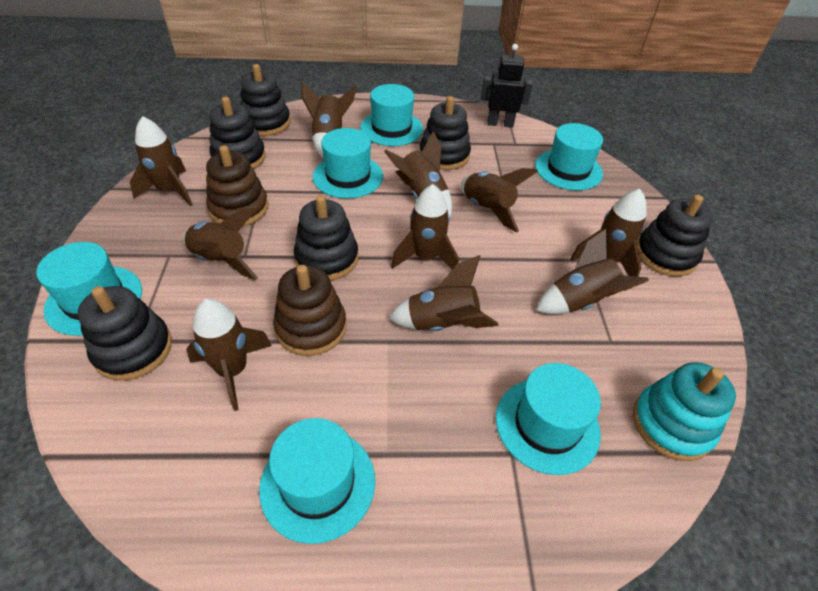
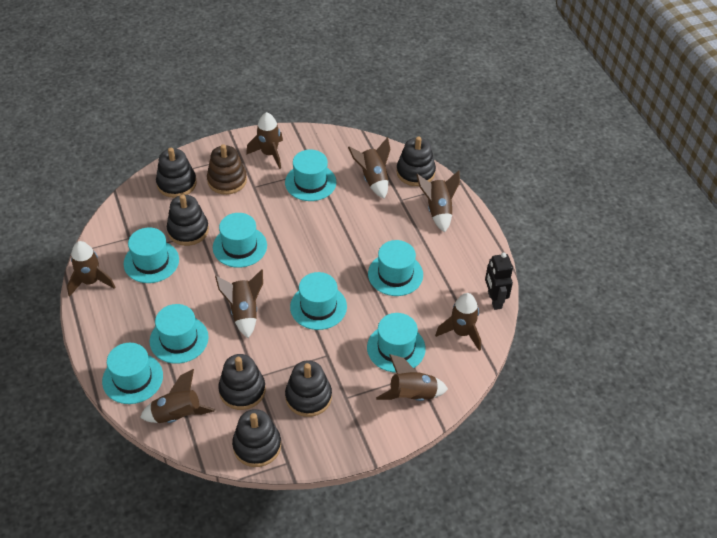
brown rocket: [130,116,193,206] [183,208,258,280] [186,299,272,411] [302,82,357,158] [384,131,452,217] [388,255,499,331] [391,184,459,270] [460,168,538,232] [536,229,649,314] [570,189,647,277] = 10 -> [67,241,115,297] [140,369,215,423] [215,269,263,338] [246,112,283,169] [348,137,391,199] [376,354,448,401] [416,170,460,233] [435,293,481,351] = 8
brown stacking toy: [206,145,268,226] [273,265,347,356] = 2 -> [207,144,247,195] = 1
turquoise hat: [36,242,142,336] [259,418,375,544] [313,128,383,198] [360,84,423,146] [496,363,601,475] [535,123,603,190] = 6 -> [102,343,163,404] [123,227,179,283] [150,304,209,364] [213,213,267,268] [285,150,336,201] [290,272,347,330] [367,313,425,373] [368,240,423,296] = 8
turquoise stacking toy: [633,362,736,461] = 1 -> none = 0

